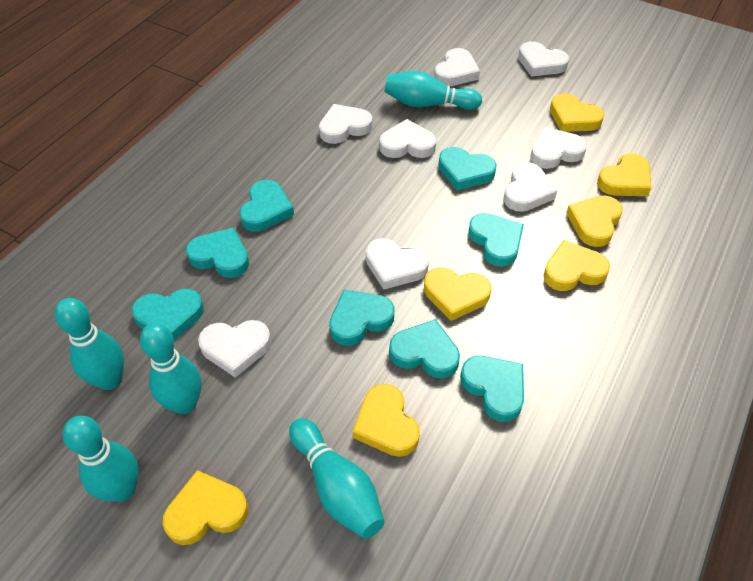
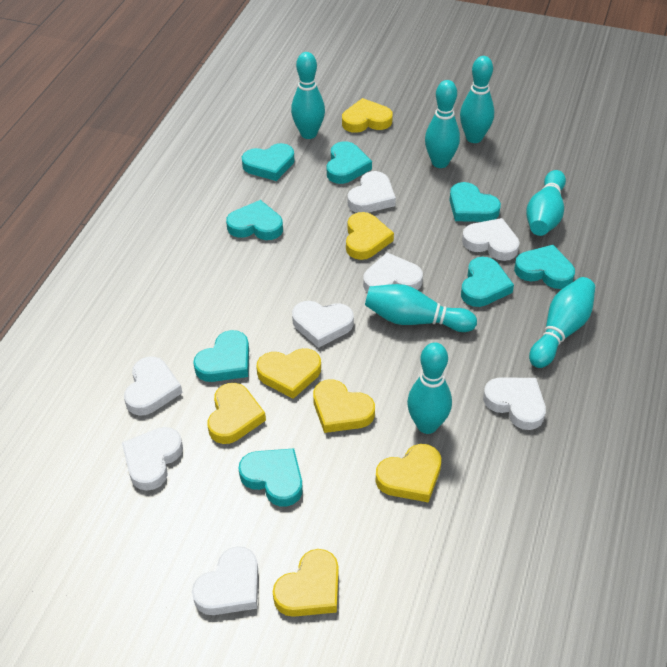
turquoise bowling pin: [55,298,124,390] [63,416,139,502] [140,323,201,414] [289,418,384,539] [384,71,482,110] = 5 -> [291,52,325,139] [365,284,477,332] [407,343,452,434] [425,80,460,168] [460,56,494,143] [526,170,566,236] [529,277,595,368] = 7

